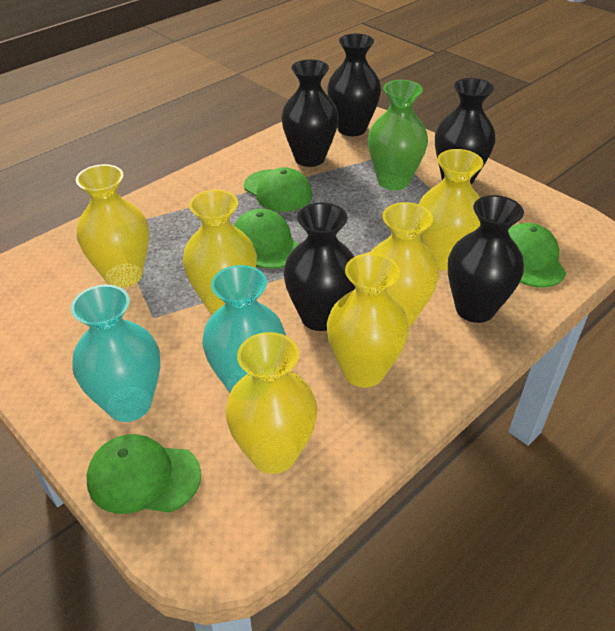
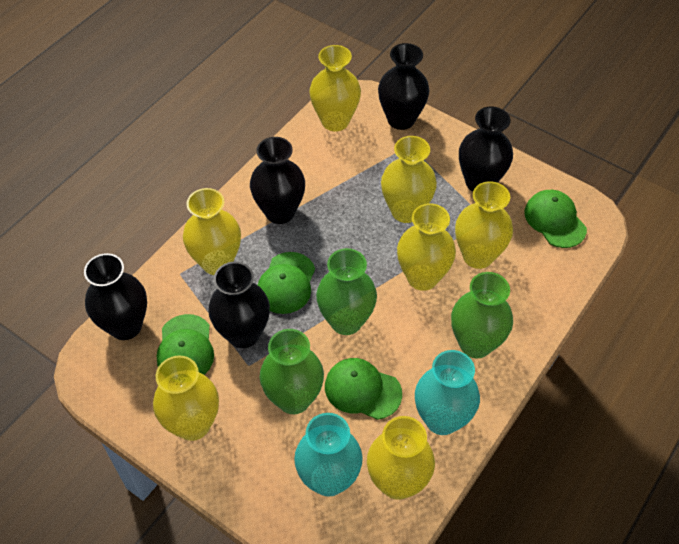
green vase: [368,80,428,190] = 1 -> [260,329,324,414] [316,248,377,335] [451,272,513,358] = 3
yellow vase: [76,164,149,288] [183,190,257,314] [225,332,317,474] [327,253,409,388] [370,202,439,327] [419,149,483,270] = 6 -> [153,355,219,441] [183,188,241,275] [309,45,361,132] [367,416,435,500] [381,136,437,223] [397,203,456,291] [455,181,513,269] = 7

